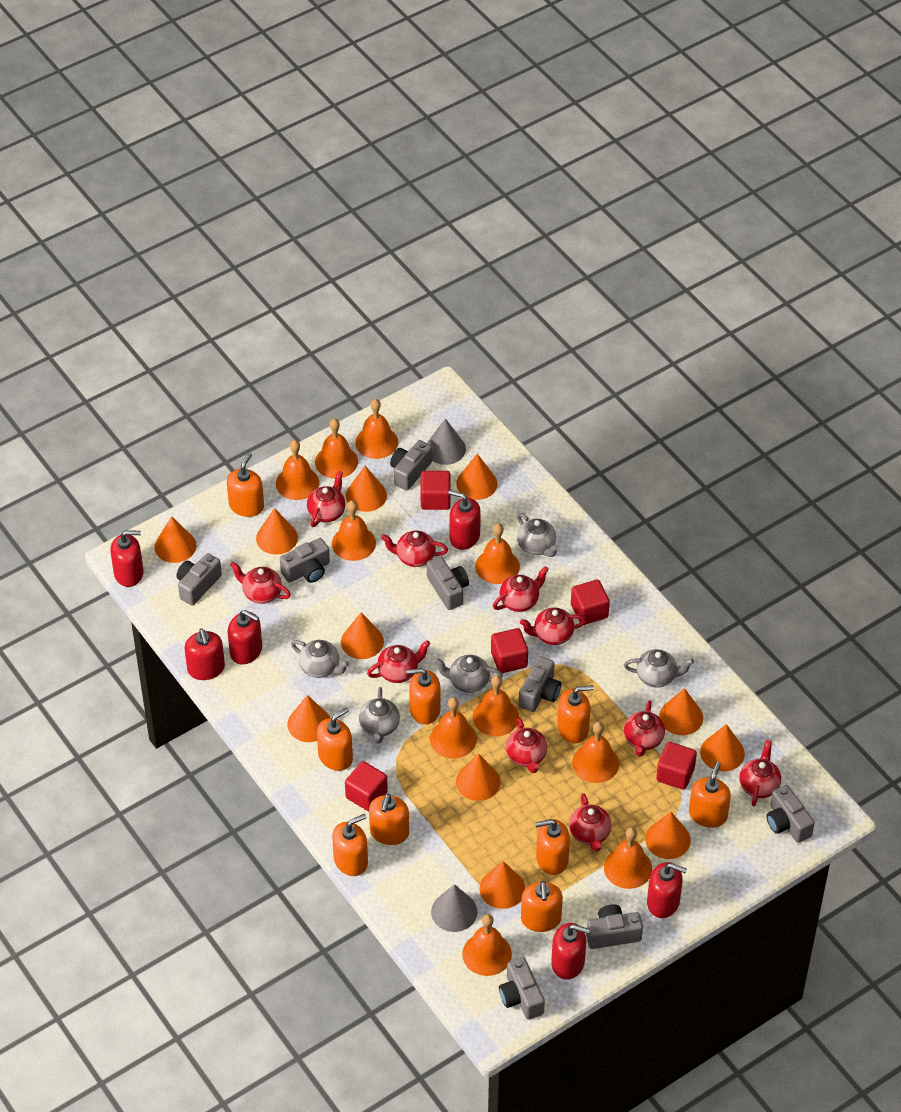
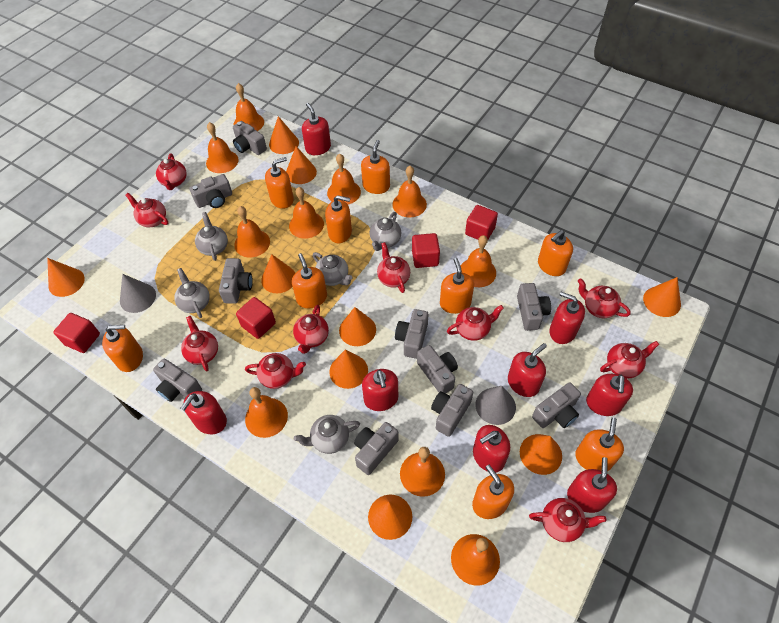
grey camera: [176,553,222,606] [280,538,330,583] [390,440,433,491] [427,556,469,610] [499,957,545,1020] [519,656,561,712] [586,904,643,949] [766,785,815,843] = 8 -> [153,359,202,402] [189,174,232,208] [219,258,253,304] [233,121,267,155] [354,422,399,475] [395,309,428,359] [417,345,458,393] [431,384,473,437] [517,283,551,331] [532,382,581,428] = 10
orange cone: [154,516,196,563] [256,508,298,555] [287,695,330,742] [341,613,384,659] [346,466,387,512] [456,454,498,500] [456,753,501,801] [479,861,525,909] [645,812,691,859] [659,688,703,735] [700,724,745,772] = 11 -> [47,258,85,297] [261,254,295,293] [269,116,299,154] [286,146,317,184] [330,349,368,389] [339,307,376,346] [368,495,412,540] [520,434,562,475] [643,277,681,317] = 9
red cube: [345,761,388,811] [420,471,451,510] [491,628,528,673] [571,579,610,625] [656,742,697,790] = 5 -> [53,313,100,353] [236,297,276,339] [412,233,440,268] [465,205,498,240] = 4
red soap dispenser: [110,531,144,587] [184,629,225,680] [228,610,262,665] [448,490,481,550] [551,923,590,980] [647,862,687,918] = 6 -> [180,391,227,434] [302,103,331,155] [362,369,398,411] [473,425,510,473] [508,343,547,397] [549,292,585,344] [567,457,617,513] [586,374,633,416] = 8

